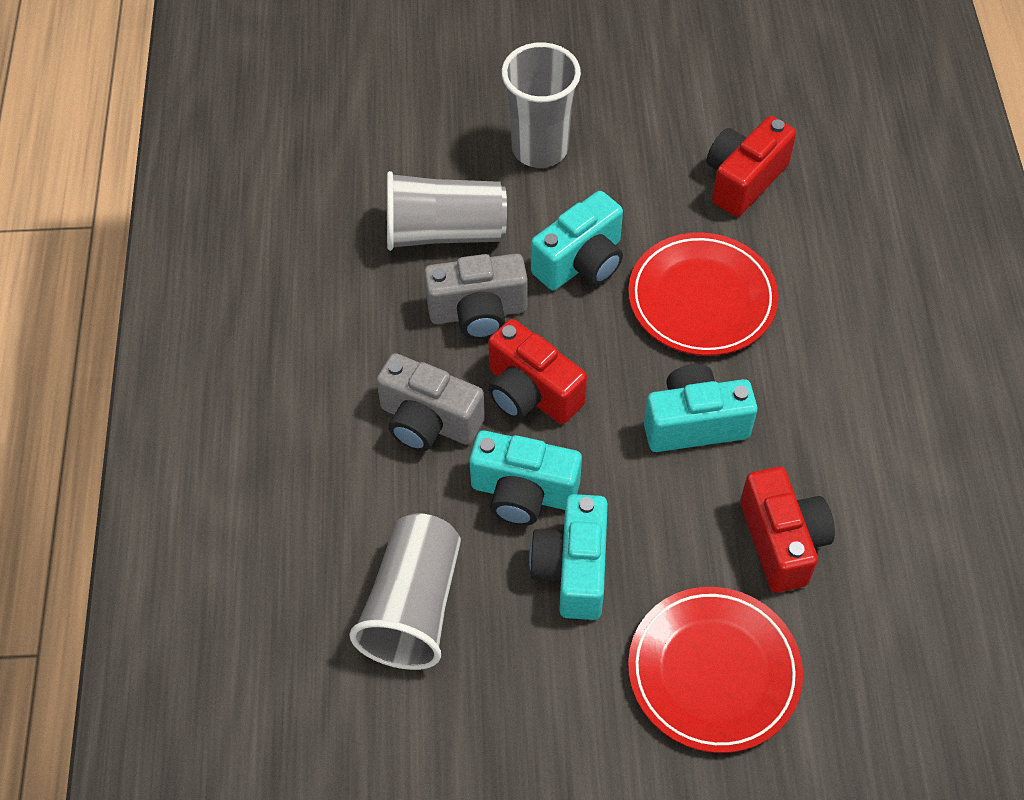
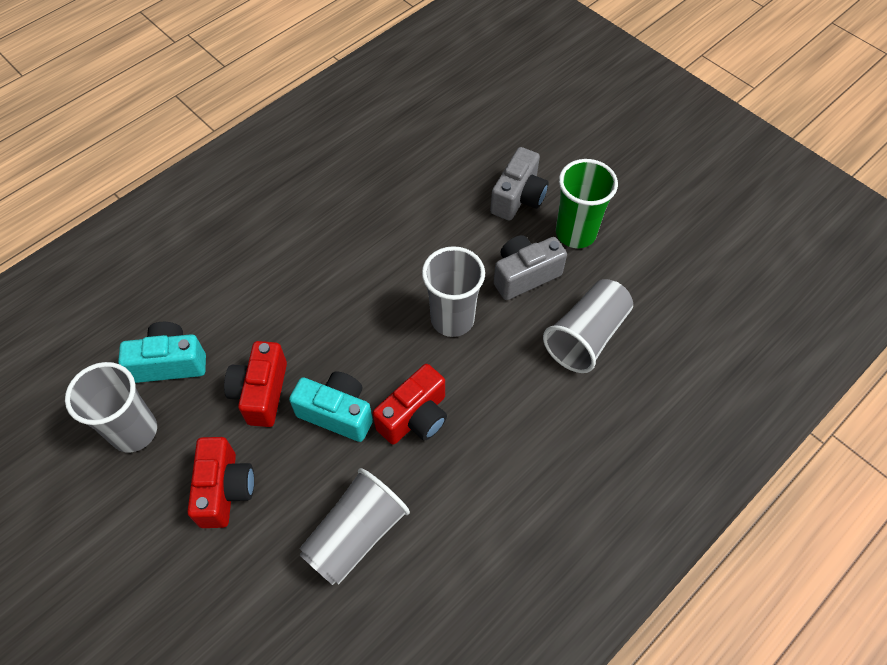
green cup: none = 0 -> [556,159,618,248] = 1
grey cup: [350,513,461,670] [387,171,507,251] [502,42,581,168] = 3 -> [65,362,157,453] [299,468,410,585] [422,246,485,337] [543,279,633,373] = 4
red plate: [628,232,779,356] [628,587,803,753] = 2 -> none = 0
turquoise camera: [469,430,582,526] [529,494,608,620] [531,191,623,290] [644,364,758,452] = 4 -> [118,322,206,383] [289,371,373,442] = 2

